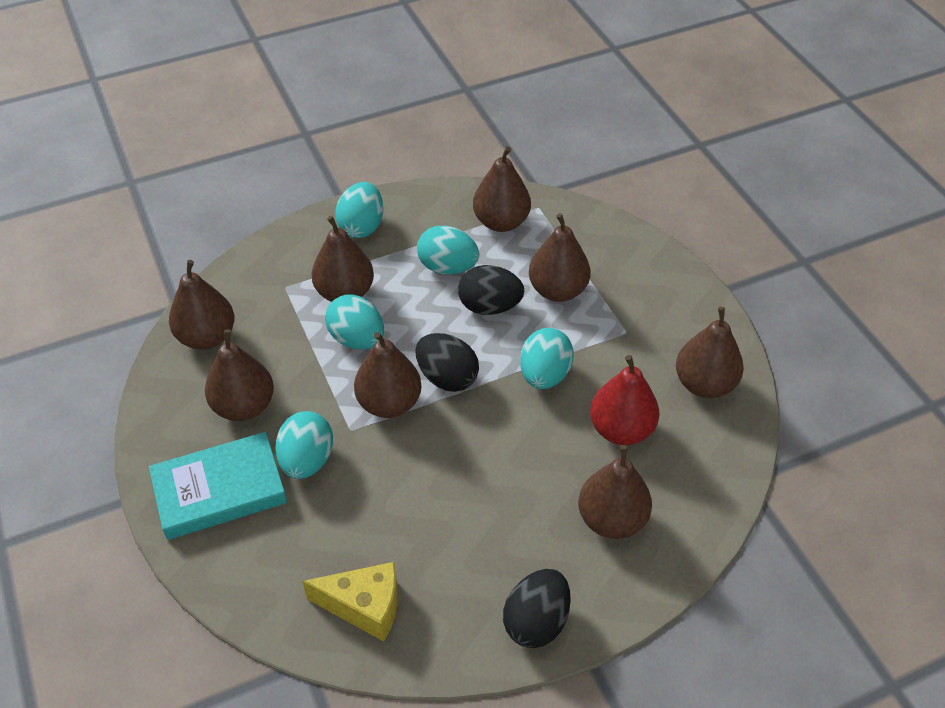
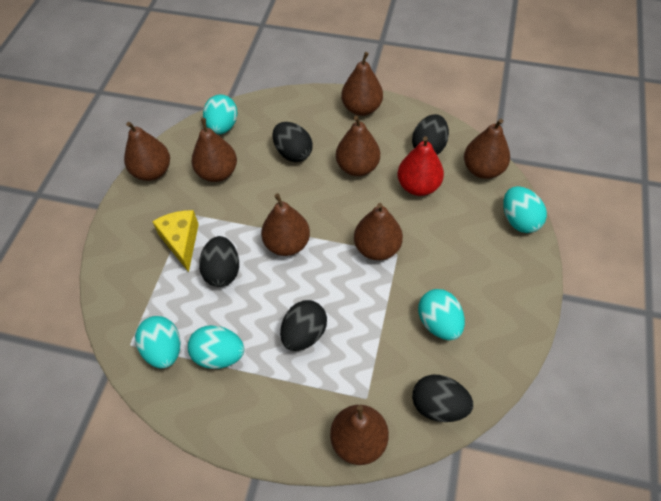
black egg: [415,333,479,392] [458,265,524,315] [503,569,571,648] = 3 -> [199,236,239,287] [272,122,313,162] [280,300,327,351] [412,114,449,155] [412,375,473,422] = 5
turquoise book: [149,432,287,540] = 1 -> none = 0

